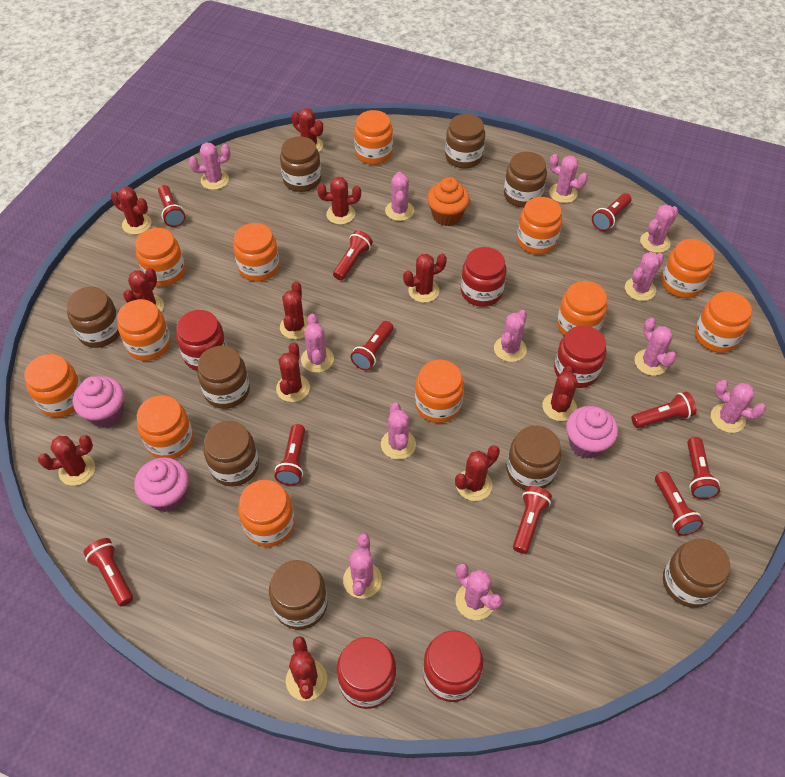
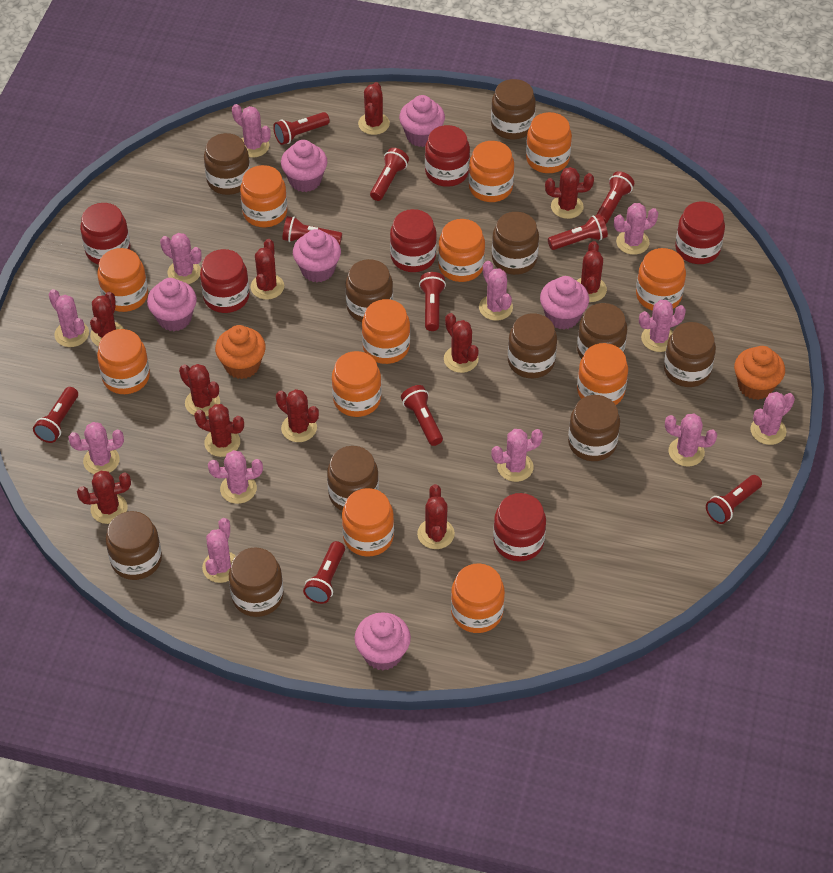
brown jar: [66,287,120,348] [197,346,250,409] [203,421,259,486] [269,560,327,630] [280,136,321,192] [445,114,485,168] [504,152,547,208] [506,426,561,490] [663,539,730,608] = 9 -> [106,511,162,580] [204,133,250,195] [229,547,284,617] [327,446,379,511] [346,259,393,322] [491,79,536,139] [492,212,539,275] [508,313,557,378] [568,395,620,461] [577,303,627,359] [664,322,716,387] = 11
orange cupcake: [427,177,470,226] = 1 -> [215,325,266,379] [734,346,785,400] = 2
pink cupcake: [73,376,124,428] [134,457,189,512] [566,406,618,459] = 3 -> [147,278,197,331] [281,140,327,192] [293,229,341,282] [354,612,411,670] [399,95,445,147] [540,276,589,329] = 6
red jar: [176,310,227,371] [337,637,396,709] [423,630,483,702] [461,247,507,307] [554,326,607,388] = 5 -> [80,203,130,265] [200,249,249,313] [390,209,437,272] [425,125,470,187] [493,493,546,562] [675,202,725,264] = 6

